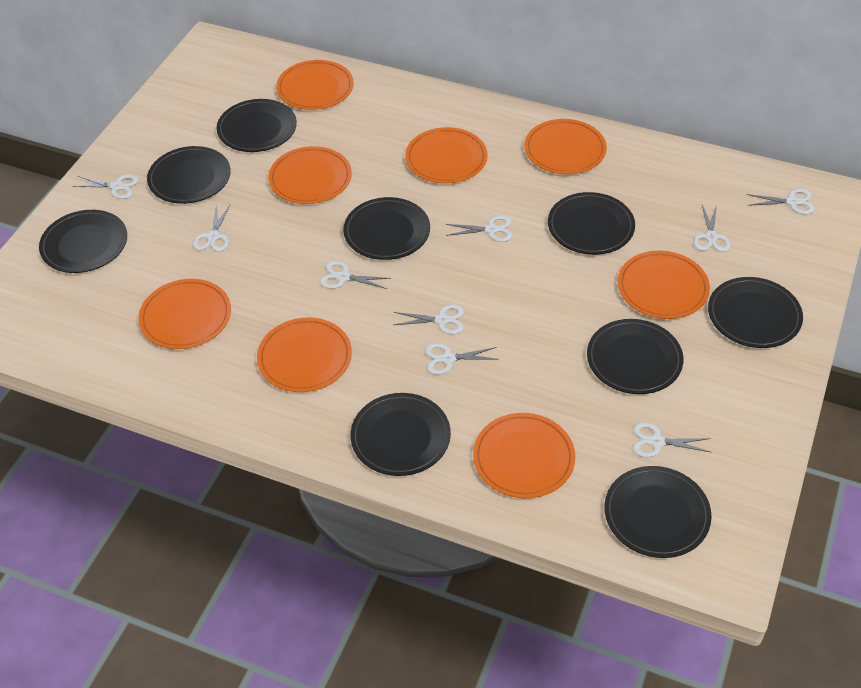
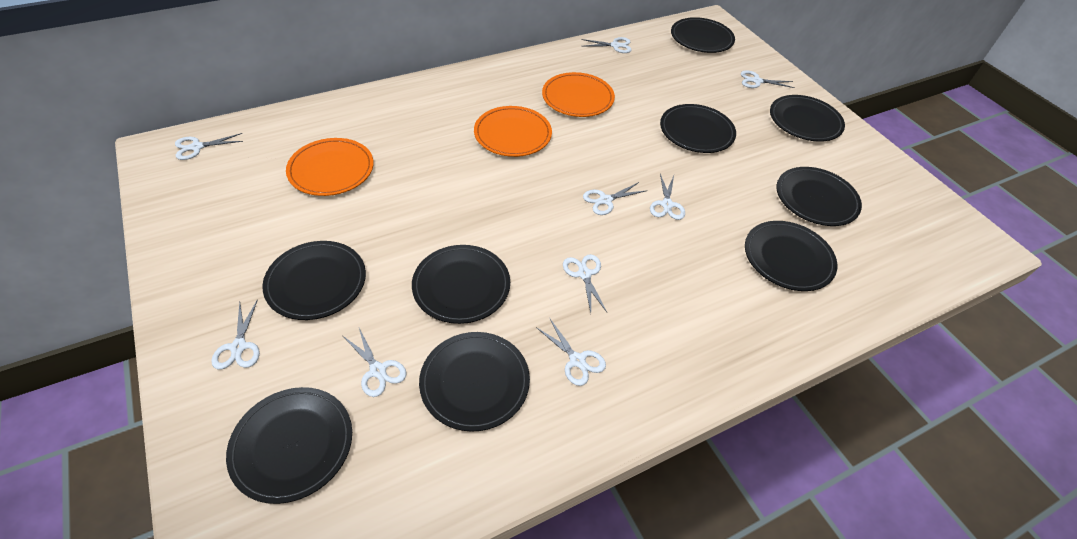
orange plate: [138,279,231,349] [257,317,352,392] [268,146,352,204] [276,60,354,110] [405,127,488,184] [473,413,575,498] [524,119,607,174] [618,251,710,319] = 8 -> [286,138,374,196] [474,106,552,157] [542,72,615,117] = 3

